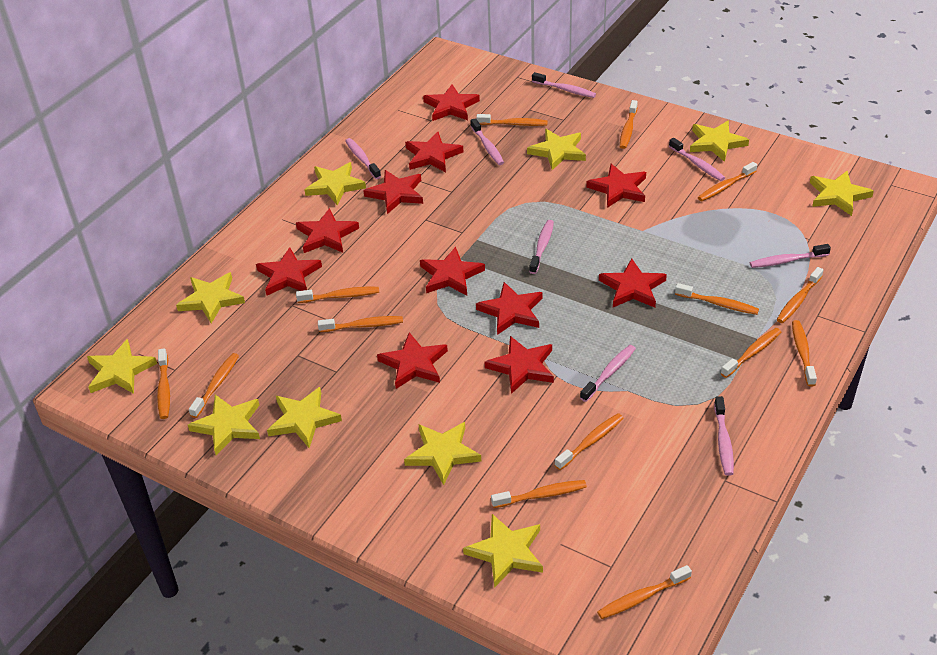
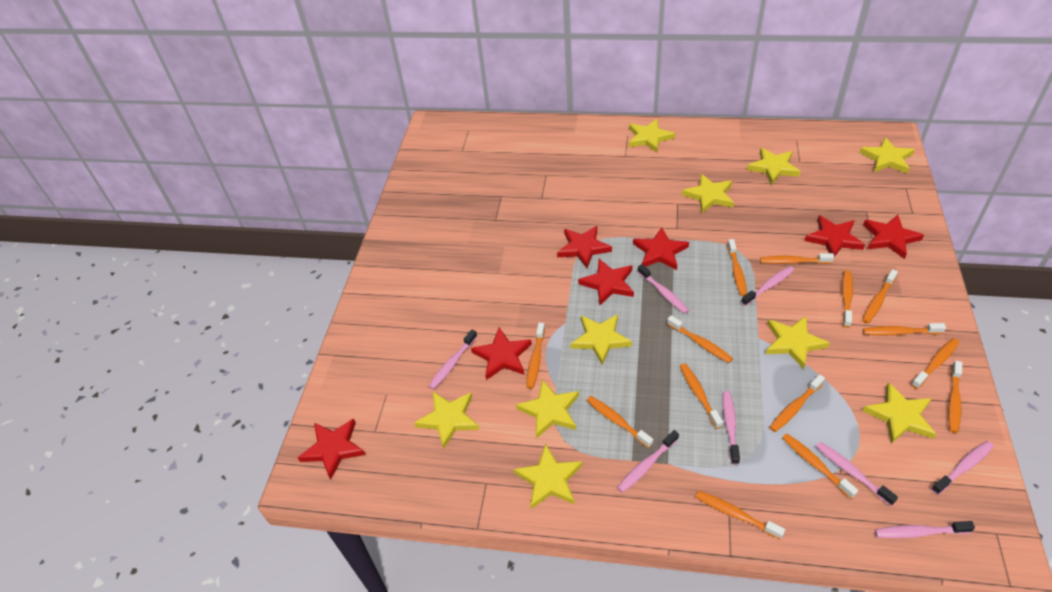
red star: [256,247,322,295] [296,208,359,253] [363,170,423,214] [377,332,448,389] [405,132,463,172] [420,247,485,296] [423,85,480,121] [476,282,542,335] [485,336,554,394] [586,164,646,208] [599,258,667,308] = 11 -> [298,419,366,480] [471,328,532,380] [557,226,612,268] [578,259,634,305] [633,227,689,270] [804,215,865,257] [863,215,924,259] = 7

